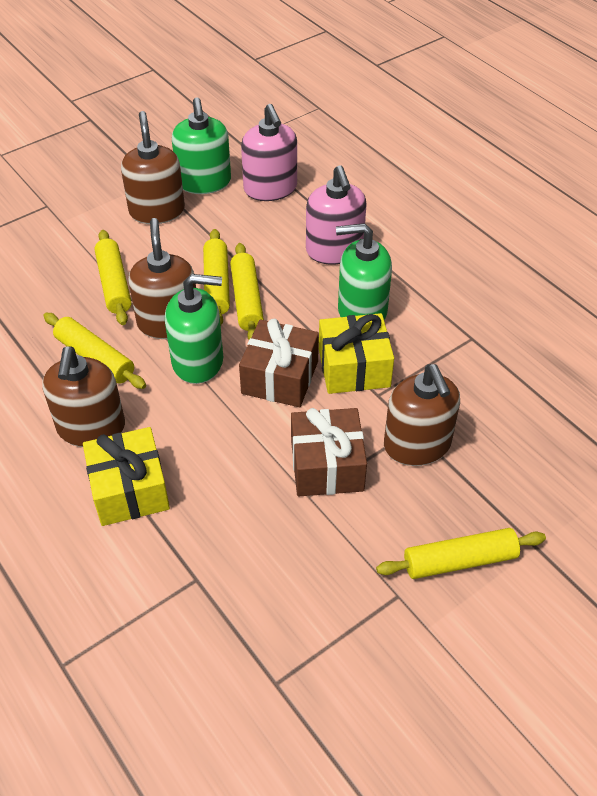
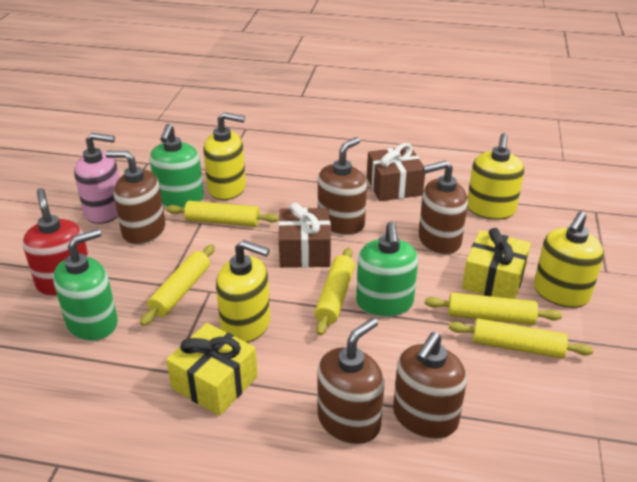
brown soap dispenser: [42,346,125,447] [121,111,185,224] [128,218,196,339] [384,364,460,466] = 4 -> [105,151,165,245] [318,137,367,235] [318,318,384,445] [393,332,467,439] [419,160,468,255] = 5
pink soap dispenser: [241,104,297,201] [306,165,367,265] = 2 -> [74,133,119,224] = 1
red soap dispenser: none = 0 -> [23,188,89,297] = 1
yellow soap dispenser: none = 0 -> [203,112,246,200] [216,240,270,343] [468,133,524,220] [534,211,604,308] = 4

